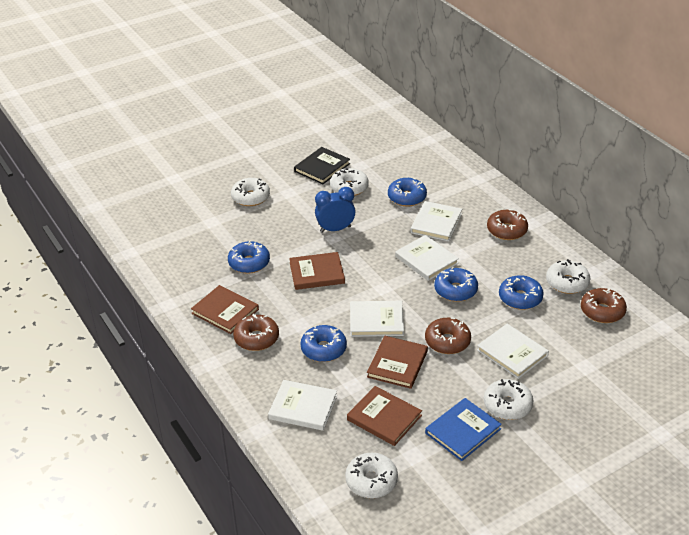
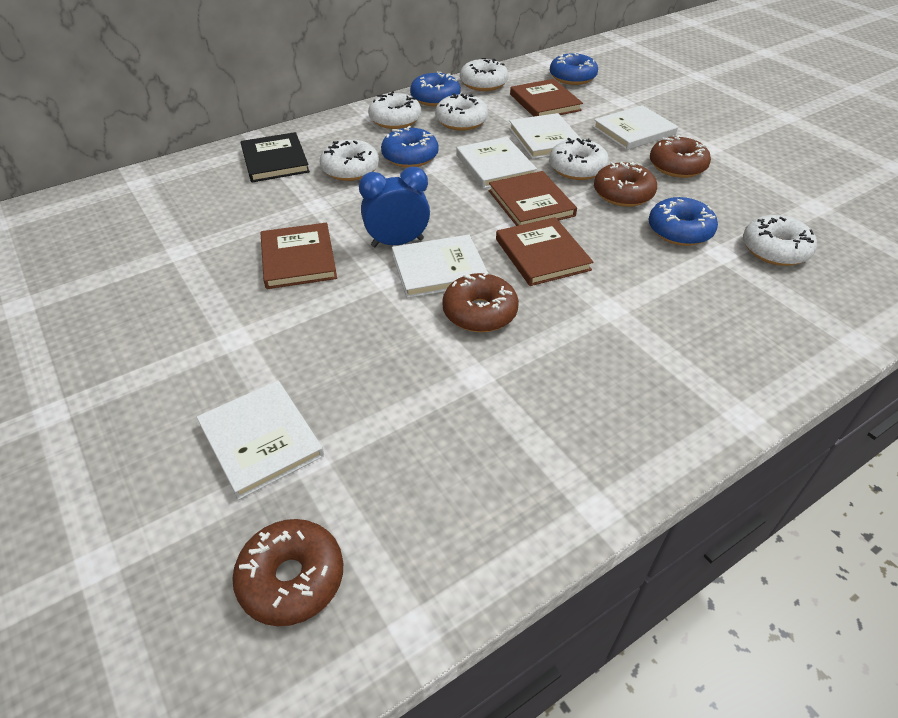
blue book: [425,398,502,461] = 1 -> none = 0
blue donut: [228,240,270,274] [300,325,347,362] [388,178,427,206] [434,267,478,302] [499,275,544,310] = 5 -> [381,126,439,168] [410,72,461,106] [550,53,598,85] [649,197,718,246] = 4
white donut: [231,178,270,206] [330,168,369,196] [345,453,398,498] [484,379,534,420] [546,259,591,294] = 5 -> [320,139,379,181] [368,91,421,129] [435,93,488,131] [460,58,509,91] [549,138,609,180] [743,215,817,266] = 6

